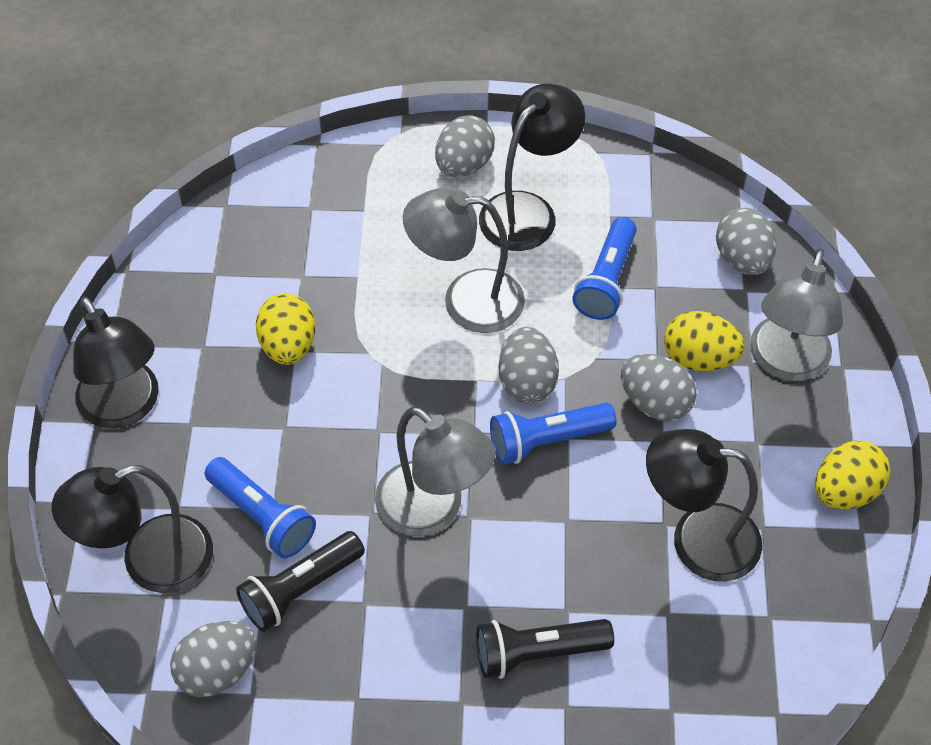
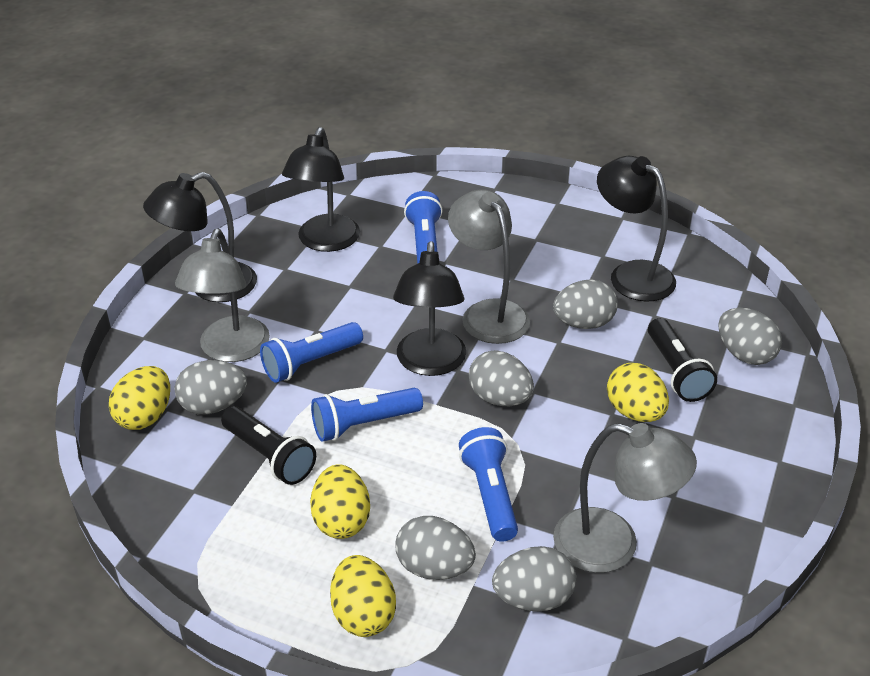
blue flashlight: [205,457,316,558] [490,403,617,465] [572,217,637,320] = 3 -> [260,322,363,383] [311,388,423,442] [404,191,443,264] [459,427,518,542] = 4
grey egg: [170,621,256,697] [435,115,495,177] [499,327,559,403] [621,354,697,421] [716,208,776,275] = 5 -> [175,360,247,415] [396,516,476,580] [469,350,534,406] [492,546,576,612] [553,279,618,329] [718,308,782,365] = 6
yellow egg: [256,293,315,365] [664,311,744,371] [815,441,890,509] = 3 -> [109,366,170,430] [310,464,370,539] [330,555,396,637] [607,363,669,422] = 4

